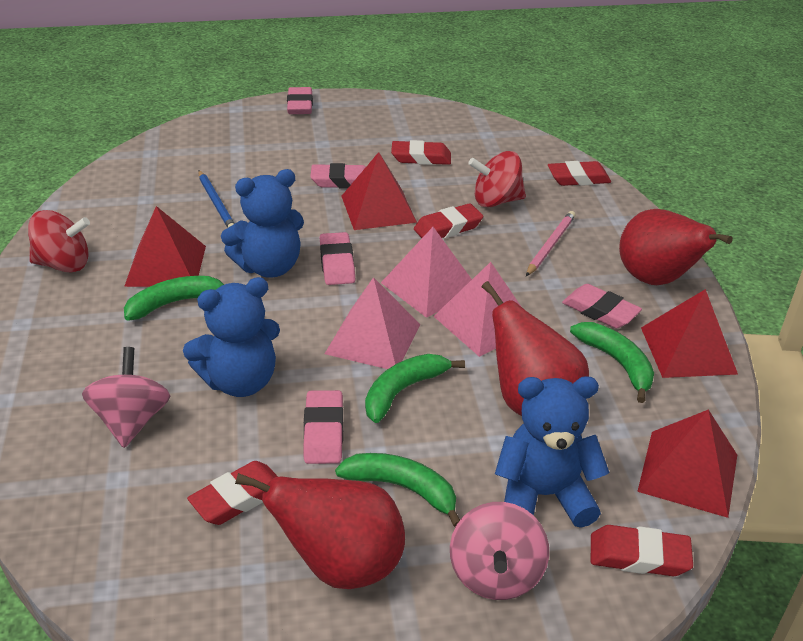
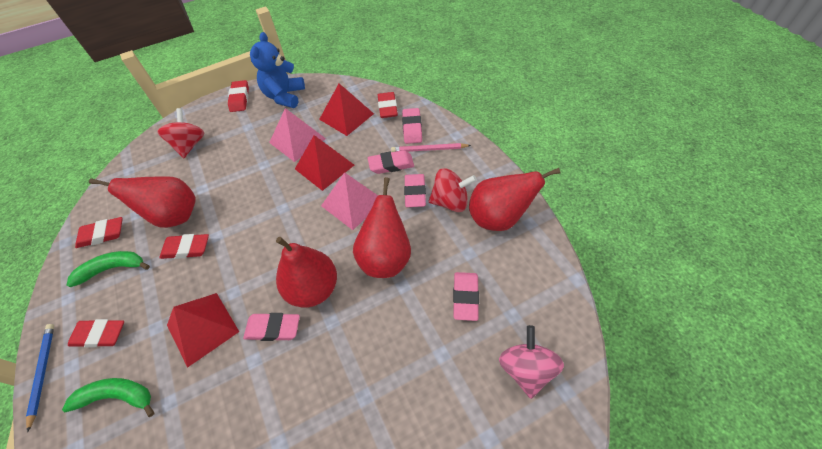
blue teddy bear: [183,277,280,397] [221,169,304,278] [495,376,610,528] = 3 -> [250,32,305,108] = 1
green banana: [124,276,224,321] [335,453,460,527] [365,354,465,423] [570,322,654,403] = 4 -> [62,378,154,417] [66,251,150,287] = 2
pink pyramid: [325,277,420,369] [381,227,472,318] [433,262,521,357] = 3 -> [269,108,326,162] [321,172,378,230] = 2
pink spinning top: [82,347,170,448] [450,502,549,600] = 2 -> [499,325,564,399] = 1
red pear: [235,473,405,589] [482,281,589,416] [619,209,733,285] = 3 -> [89,176,196,228] [276,237,337,308] [353,177,411,278] [469,168,560,231] = 4
red pyramid: [124,206,206,287] [341,152,417,230] [637,409,737,518] [641,289,738,378] = 4 -> [167,293,239,368] [295,135,354,191] [319,84,374,136] = 3

